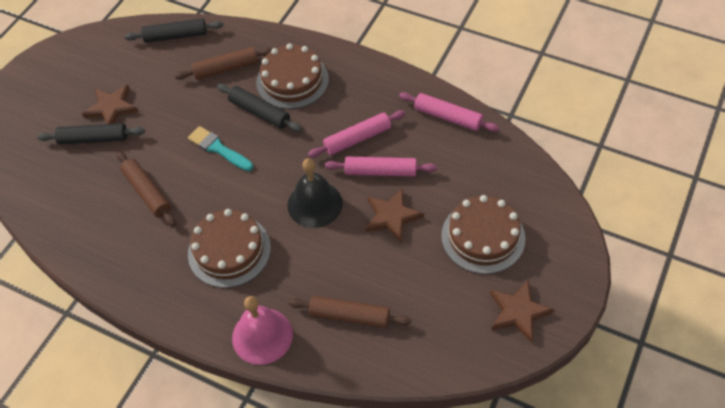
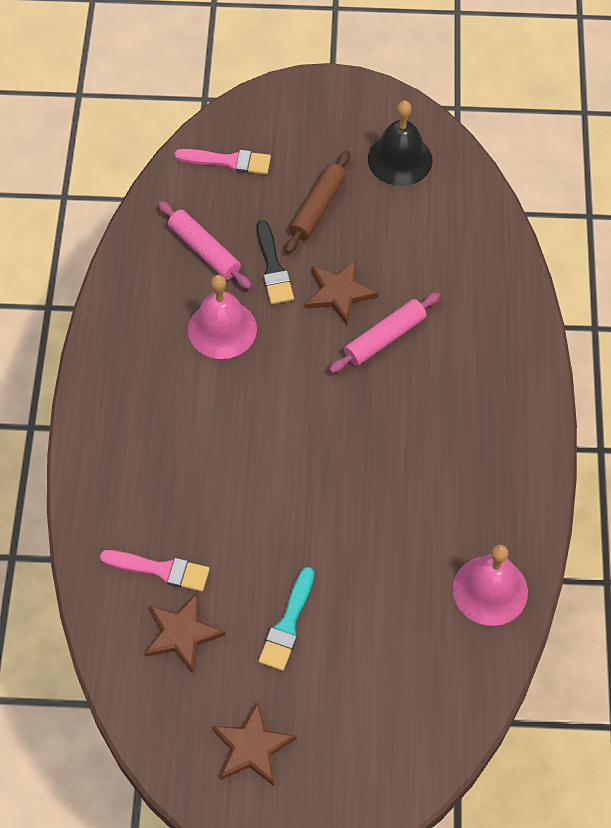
black brush: none = 0 -> [257,220,294,304] = 1
black rolling pin: [37,123,145,145] [125,19,223,43] [217,84,302,132] = 3 -> none = 0
brown cake: [188,209,271,288] [256,43,329,109] [441,195,525,274] = 3 -> none = 0
brown rolling pin: [117,151,175,226] [175,47,273,80] [288,296,411,328] = 3 -> [285,151,350,253] = 1
pink bell: [232,296,293,365] = 1 -> [188,275,257,359] [453,544,528,626] = 2
pink brush: none = 0 -> [100,550,210,592] [174,149,271,175] = 2
pink rolling pin: [308,110,405,158] [325,157,437,177] [399,92,500,132] = 3 -> [158,201,252,289] [329,292,441,373] = 2

